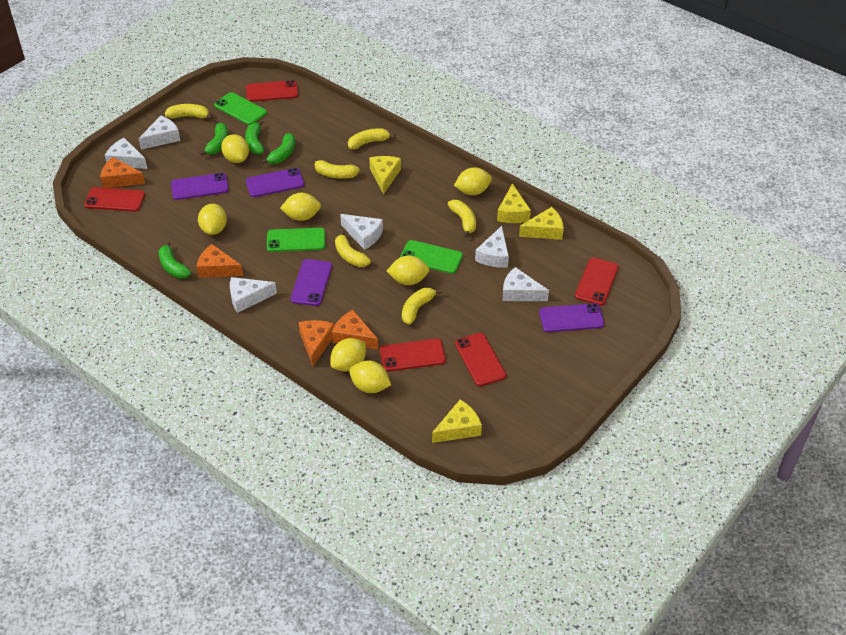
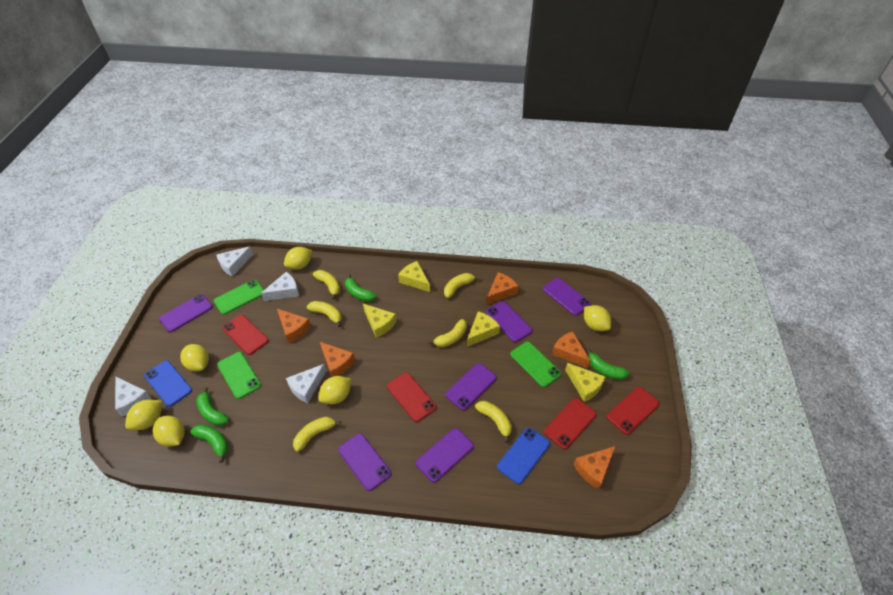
blue phone: none = 0 -> [144,360,192,407] [497,427,550,484] = 2
orange cheese: [100,157,145,188] [196,244,243,278] [298,320,335,366] [332,310,378,350] = 4 -> [277,309,311,343] [320,342,355,377] [487,272,518,304] [552,331,591,368] [573,446,616,489] = 5
purple phone: [171,173,229,200] [246,168,304,197] [291,259,332,306] [539,303,604,332] = 4 -> [159,294,213,332] [338,433,391,491] [416,428,474,482] [445,363,497,410] [486,301,533,342] [543,278,591,316] = 6
red phone: [84,187,145,212] [246,80,298,102] [380,338,446,372] [455,333,506,386] [575,257,619,305] = 5 -> [222,314,269,355] [387,372,437,422] [544,398,597,449] [607,387,660,435] = 4
white cheese: [105,138,147,169] [139,116,180,150] [230,277,277,313] [340,214,383,250] [475,226,509,268] [502,267,549,301] = 6 -> [115,376,151,417] [216,246,253,277] [261,272,299,301] [286,364,326,403] = 4
yellow lemon: [198,204,227,235] [221,134,249,163] [280,193,321,221] [330,338,366,371] [349,361,391,393] [387,255,430,285] [454,167,492,195] = 7 -> [125,400,162,430] [153,416,185,447] [180,344,209,371] [284,247,312,270] [318,376,351,404] [584,305,611,331] = 6

